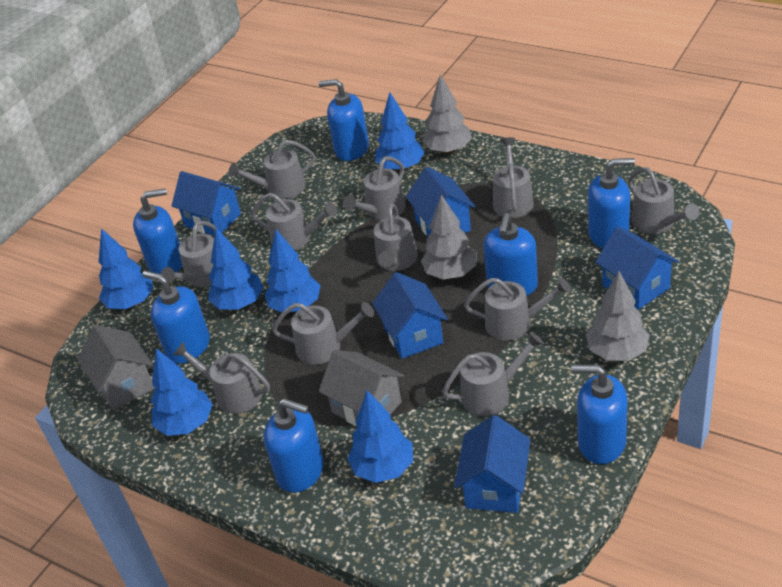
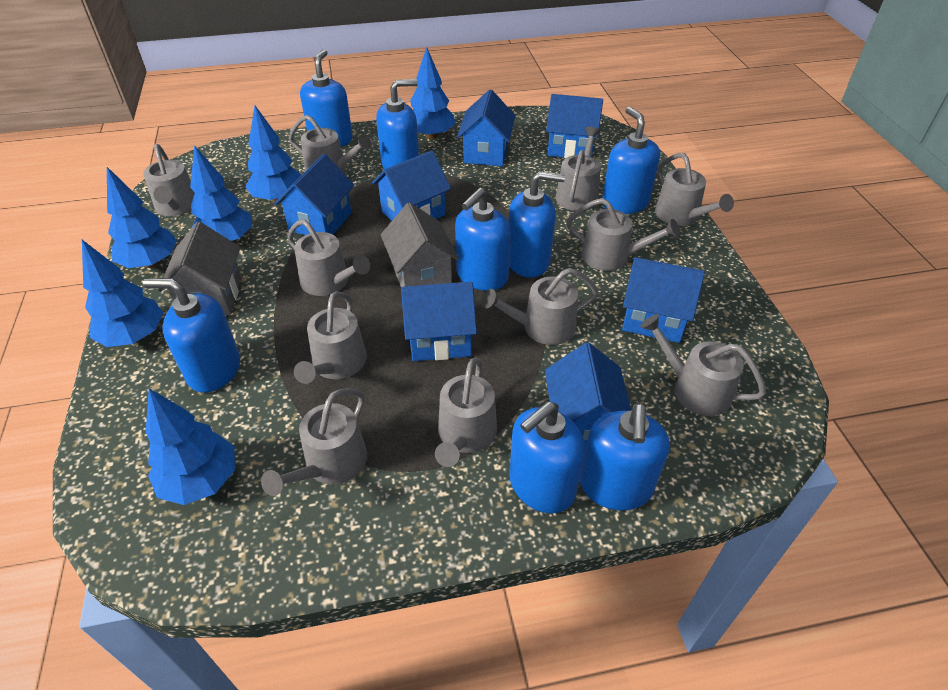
blue house: [171,171,241,236] [372,272,448,359] [406,167,475,236] [454,415,531,513] [596,226,679,310] = 5 -> [274,154,354,235] [372,150,451,221] [401,282,477,361] [457,89,515,166] [545,343,631,450] [546,94,603,158] [622,257,705,343] = 7
blue soap dispenser: [133,188,182,274] [143,271,210,364] [264,399,324,493] [318,79,369,161] [483,213,538,296] [571,365,628,464] [588,158,635,249] = 7 -> [143,278,240,393] [300,49,353,147] [376,79,419,169] [455,188,511,291] [509,171,565,278] [509,402,585,513] [580,403,670,510] [602,107,660,214] = 8
grey tree: [421,195,477,280] [422,75,472,154] [586,271,650,361] = 3 -> none = 0

